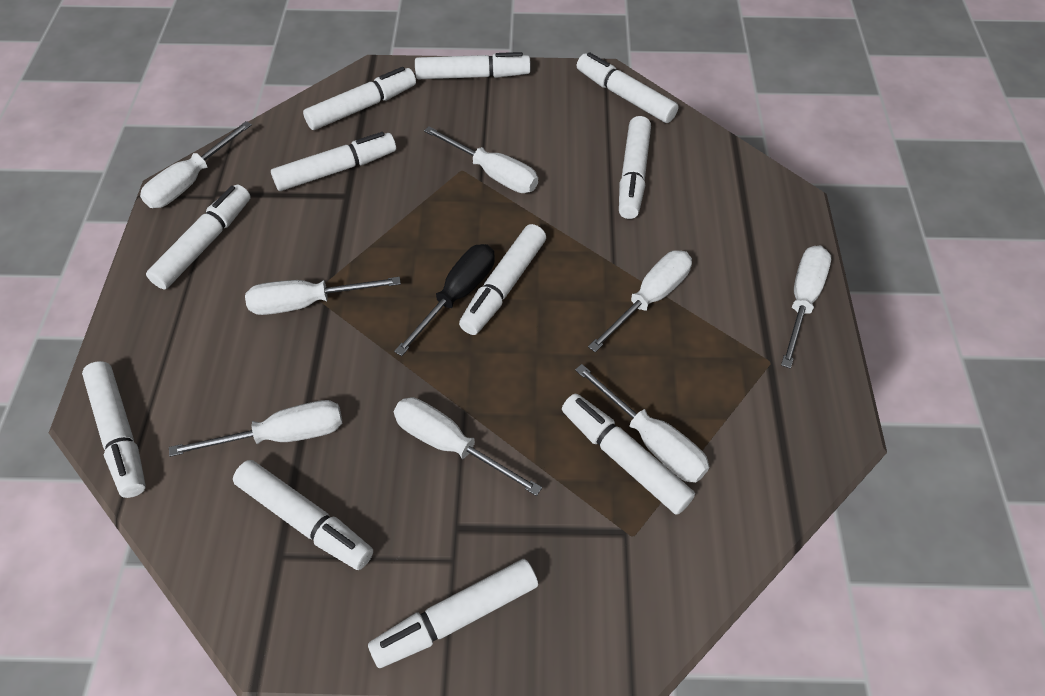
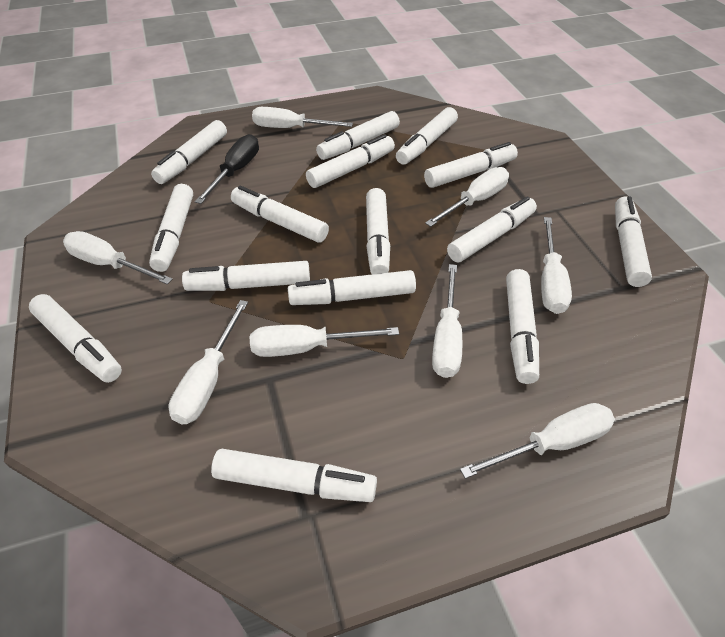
white marker: [82,361,146,498] [146,184,251,289] [233,460,373,570] [271,132,396,191] [303,67,416,130] [368,559,538,668] [415,52,531,79] [459,224,546,335] [562,393,695,515] [577,52,679,123] [619,116,651,219] = 11 -> [29,294,122,383] [149,184,193,272] [151,120,227,184] [182,261,310,291] [211,449,377,502] [231,186,329,243] [288,270,416,305] [306,134,395,188] [316,111,400,160] [366,188,390,274] [396,107,458,165] [424,142,518,188] [447,196,537,262] [506,269,539,384] [615,196,652,287] = 15

